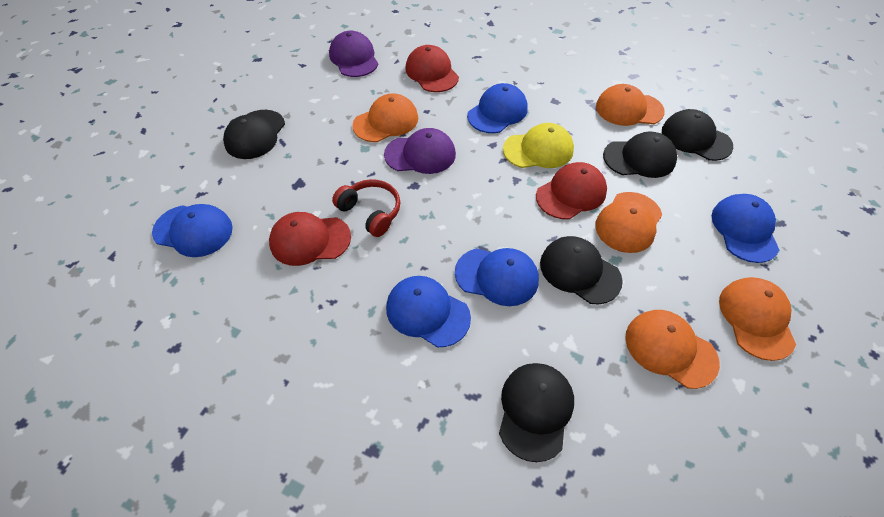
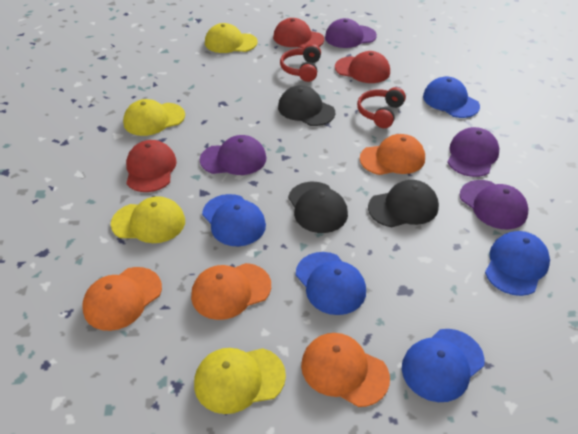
black cap: [223,110,285,159] [499,363,574,462] [540,236,623,304] [603,132,677,178] [662,109,733,161] = 5 -> [278,85,335,126] [288,182,348,233] [368,180,439,227] = 3
orange cap: [352,93,418,142] [595,192,662,253] [596,84,665,126] [625,310,720,389] [719,277,796,361] = 5 -> [82,267,162,331] [191,263,271,320] [301,333,390,407] [360,134,425,175] = 4
purple cap: [329,31,378,77] [384,128,456,174] = 2 -> [200,135,266,175] [325,18,377,48] [447,127,499,177] [460,180,529,229] = 4
red headphones: [332,179,400,237] = 1 -> [280,44,321,82] [357,87,406,128] = 2
yellow cap: [503,123,574,168] = 1 -> [111,196,185,243] [123,99,185,136] [194,348,286,414] [205,23,258,53] = 4

